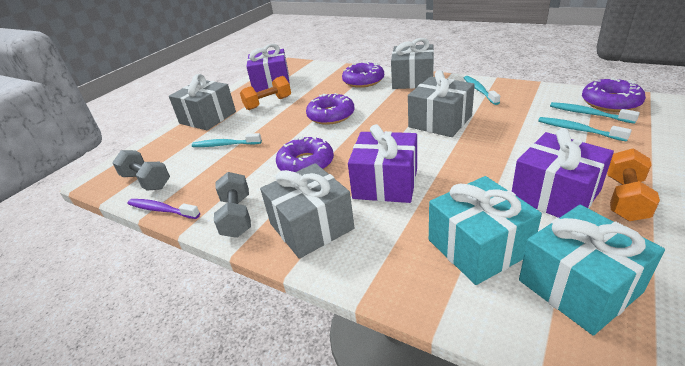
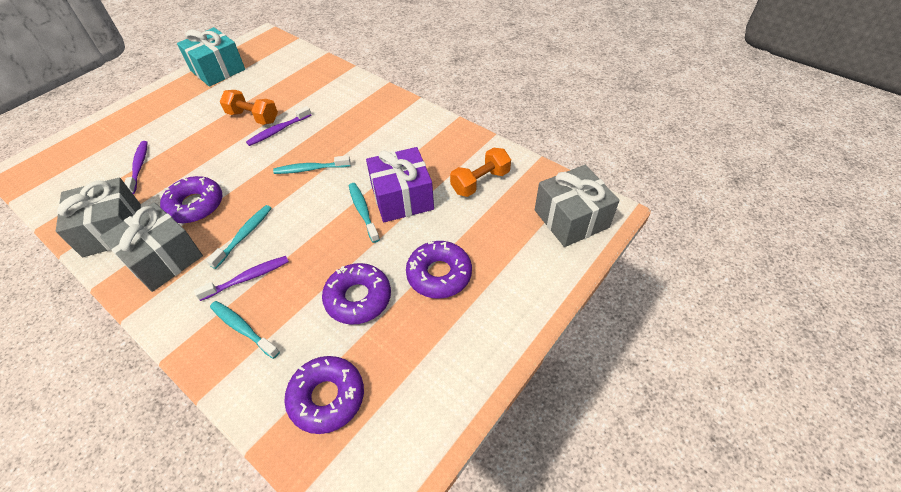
grey dumbbell: [112,150,170,190] [214,172,251,238] = 2 -> none = 0
grey gift: [169,74,236,130] [260,163,354,259] [391,38,434,89] [408,70,475,137] = 4 -> [56,177,141,257] [100,202,203,292] [535,165,620,247] = 3
purple gift: [246,44,290,92] [348,124,417,203] [512,128,614,218] = 3 -> [366,147,434,222] = 1
purple toothbrush: [127,199,200,219] = 1 -> [124,141,148,194] [194,256,289,301] [246,106,311,146] = 3
turquoise gift: [429,176,542,285] [519,205,665,336] = 2 -> [177,27,245,87] = 1

